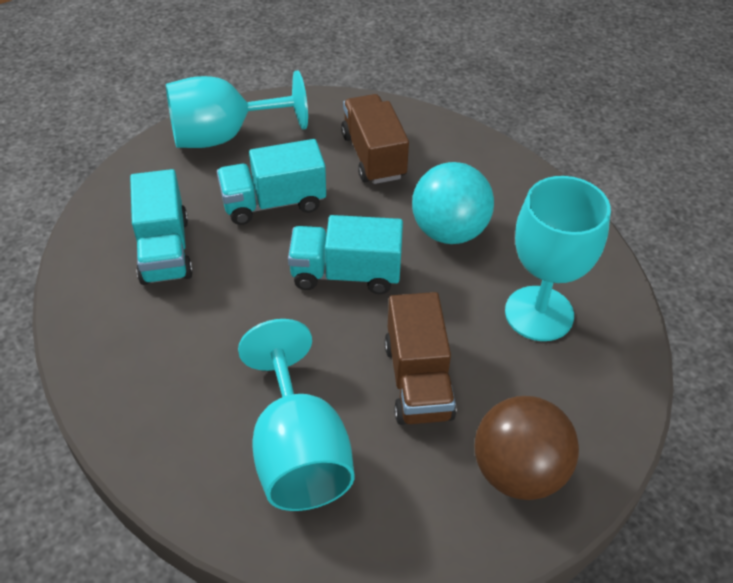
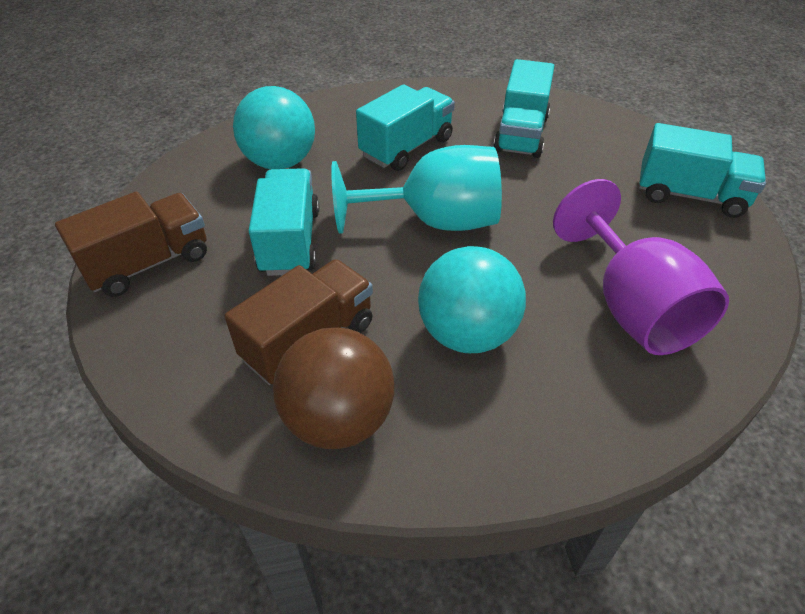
purple goblet: none = 0 -> [553,179,729,355] = 1
turquoise ball: [412,162,494,244] = 1 -> [233,86,315,169] [418,246,526,353] = 2
turquoise goblet: [166,70,308,148] [238,319,355,511] [505,176,611,341] = 3 -> [331,145,502,234] = 1
turquoise truck: [130,169,193,285] [217,139,326,225] [288,215,403,294] = 3 -> [249,168,319,276] [356,84,455,171] [493,59,554,158] [639,123,766,218] = 4

